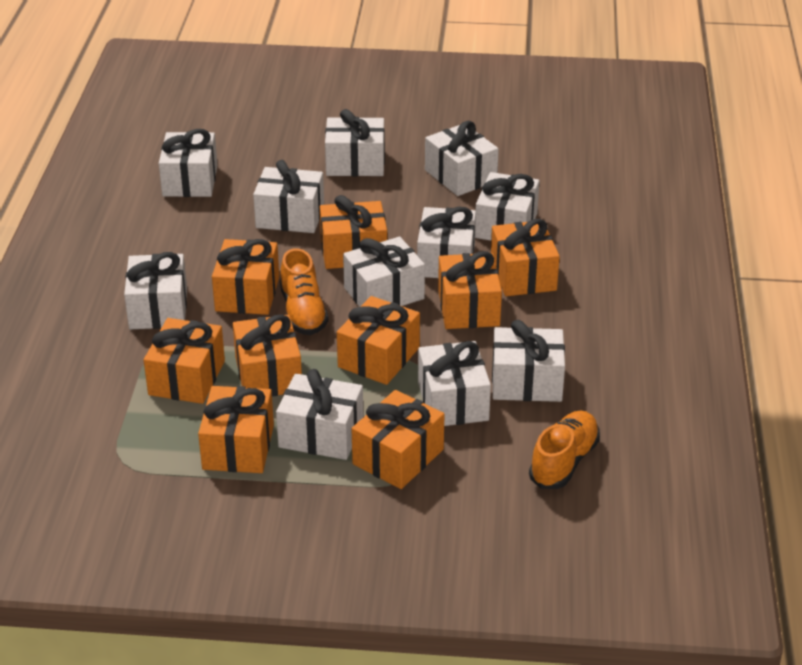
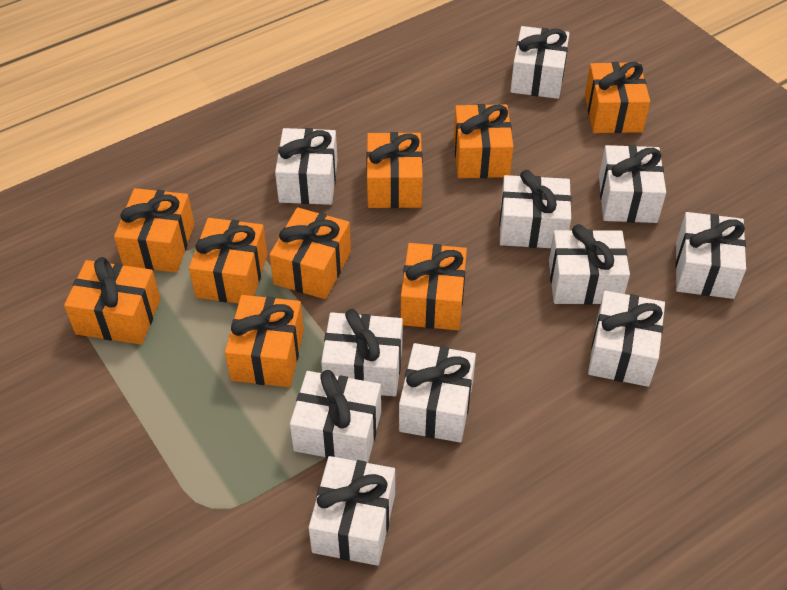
orange shoe: [280,248,329,335] [529,411,600,489] = 2 -> none = 0

